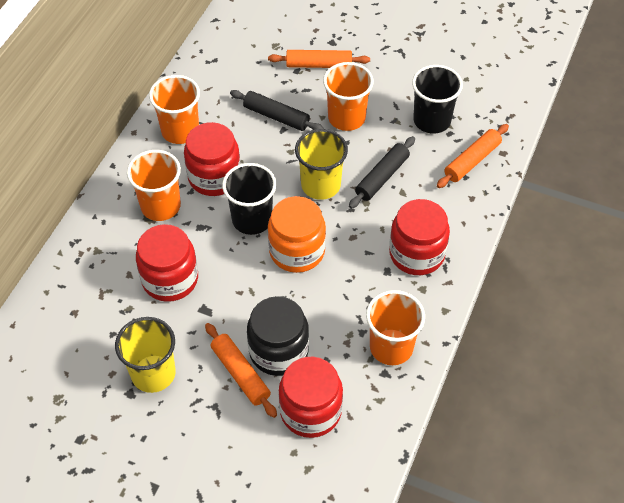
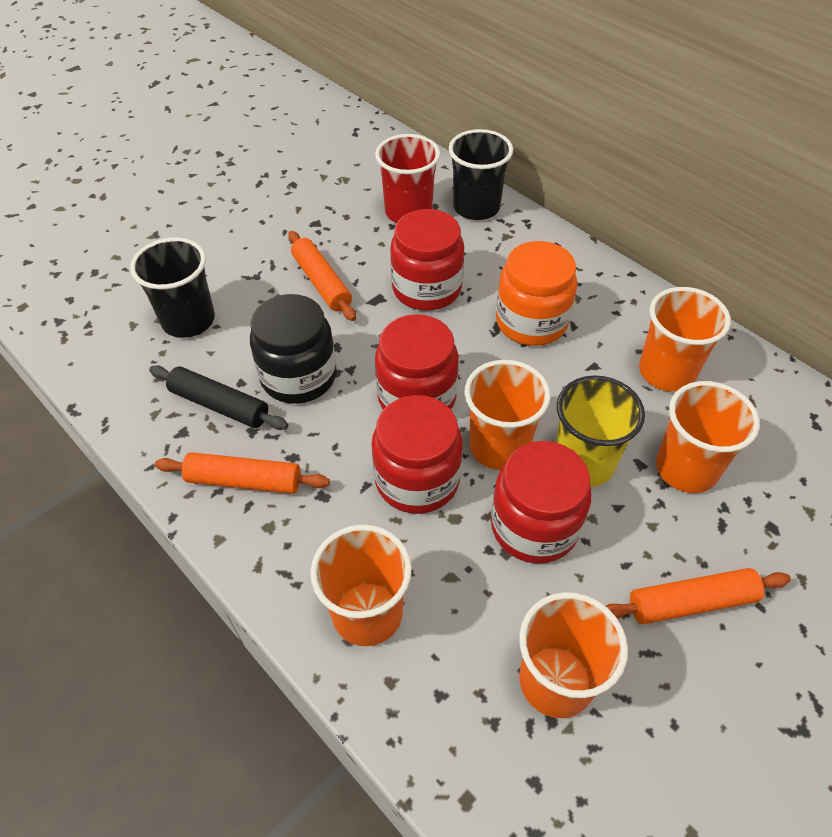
black rolling pin: [230,90,324,131] [349,136,415,209] = 2 -> [149,365,288,430] = 1
orange cup: [127,150,181,221] [149,75,200,144] [323,62,374,131] [366,290,425,365] = 4 -> [310,524,412,646] [464,360,551,470] [519,592,628,718] [639,287,731,392] [656,381,760,493] = 5
red cup: none = 0 -> [375,134,440,223] = 1
yellow cup: [115,317,176,393] [295,129,348,200] = 2 -> [556,375,645,487] = 1

